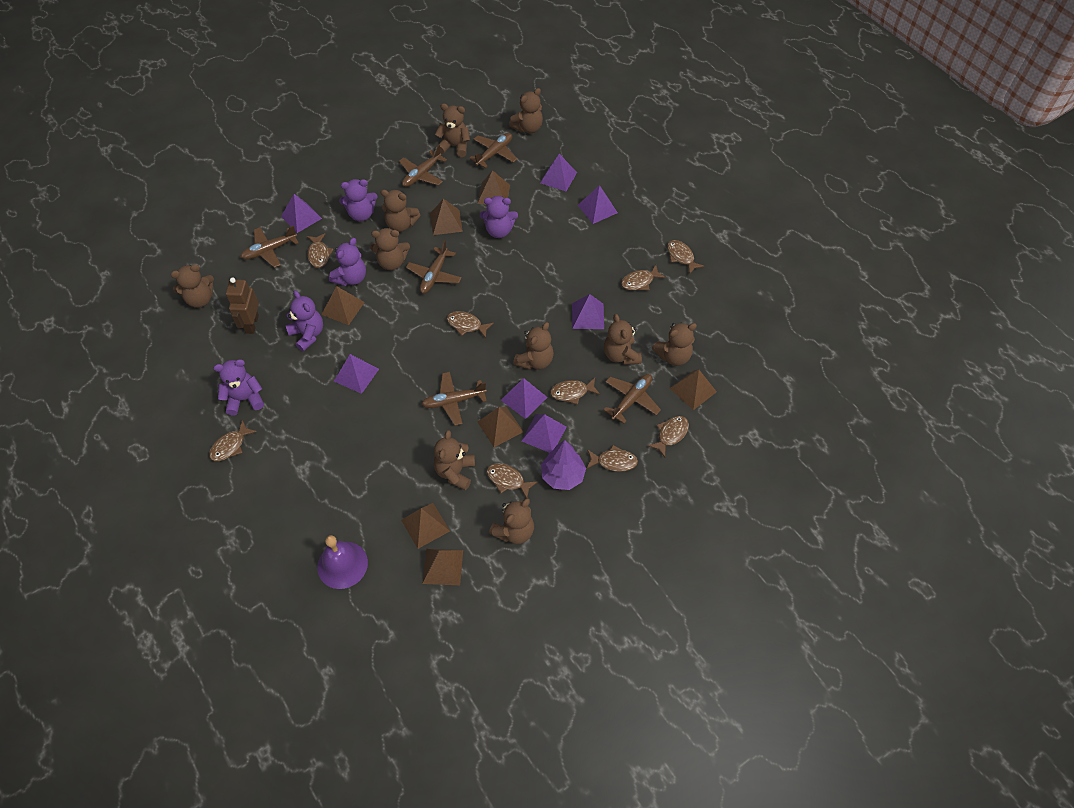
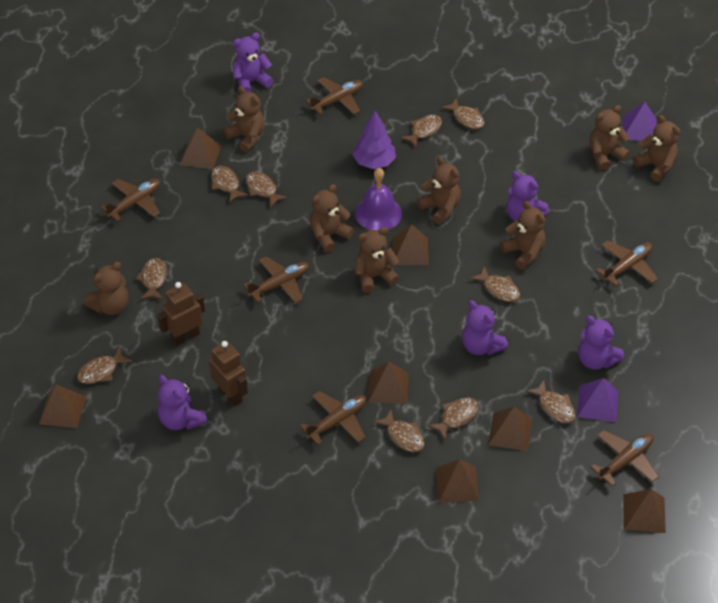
brown fish: [209,420,257,461] [307,233,333,268] [447,311,494,338] [487,463,538,499] [550,378,600,405] [586,445,638,472] [621,265,666,290] [647,416,689,458] [667,240,704,274] = 9 -> [77,347,132,384] [135,258,167,300] [211,166,248,203] [246,172,288,208] [373,409,425,452] [400,115,442,147] [427,397,479,440] [441,98,485,129] [470,266,520,302] [526,380,576,423] = 10
brown robot: [226,278,259,334] = 1 -> [157,282,205,346] [209,341,248,407] = 2
brown teddy bear: [171,264,214,308] [370,228,410,270] [381,190,420,232] [434,430,475,490] [435,104,470,157] [489,498,534,544] [509,88,543,133] [513,322,554,370] [604,314,642,365] [652,322,697,366] = 10 -> [84,262,129,315] [224,86,265,152] [310,184,354,252] [355,227,400,293] [417,157,461,225] [500,201,546,270] [589,105,630,170] [633,115,680,182] = 8
purple pyramid: [281,194,322,233] [334,354,379,394] [501,378,548,419] [522,414,566,453] [540,154,577,191] [572,294,604,329] [578,185,618,224] = 7 -> [577,378,618,422] [623,102,657,141] = 2

